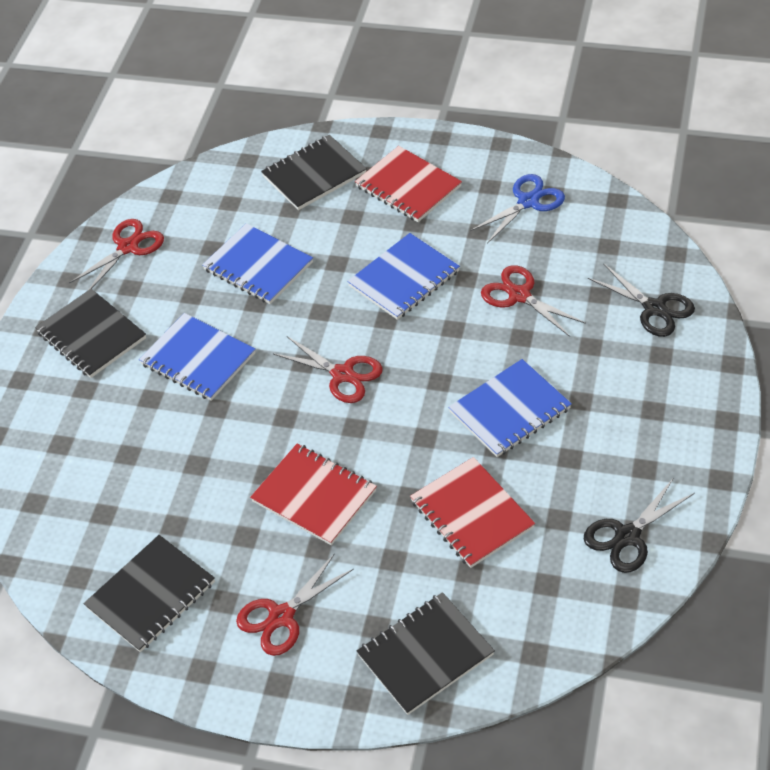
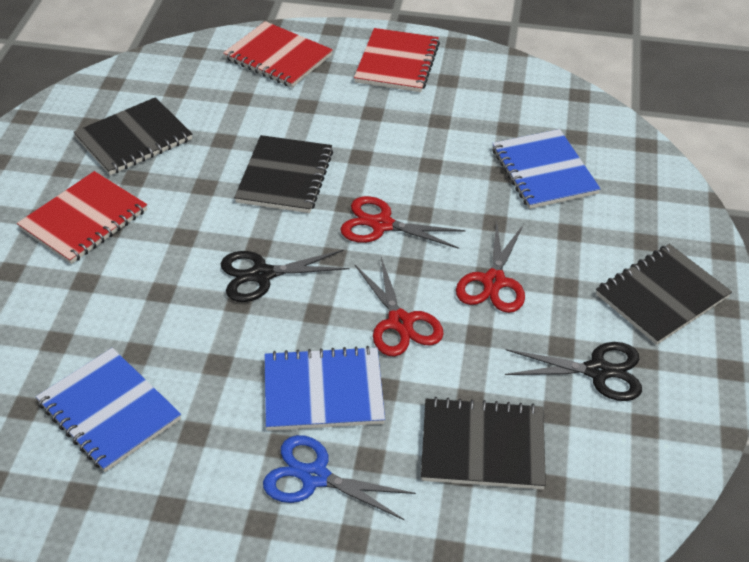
blue notebook: [139,313,255,401] [202,223,313,304] [347,233,460,320] [448,359,572,457] = 4 -> [36,348,181,472] [264,346,385,431] [492,129,601,209] = 3
red scissors: [69,219,164,289] [236,553,354,656] [273,336,383,403] [481,265,586,337] = 4 -> [340,196,465,249] [355,257,444,356] [456,222,525,313] = 3

